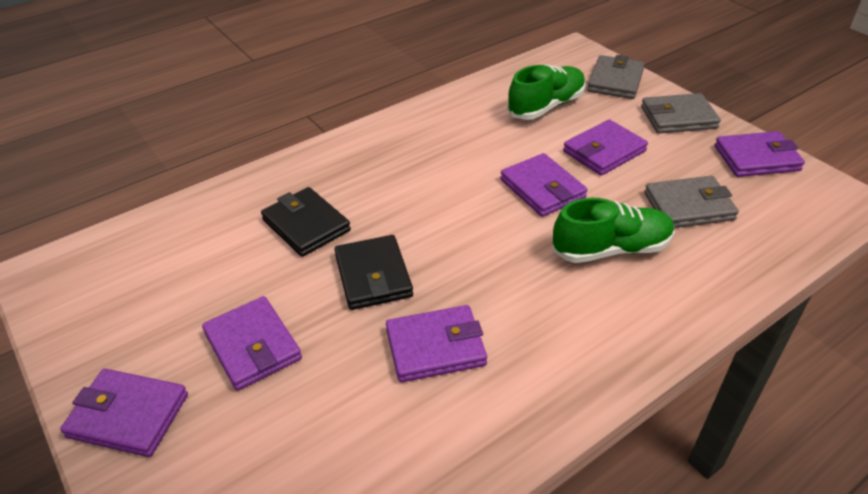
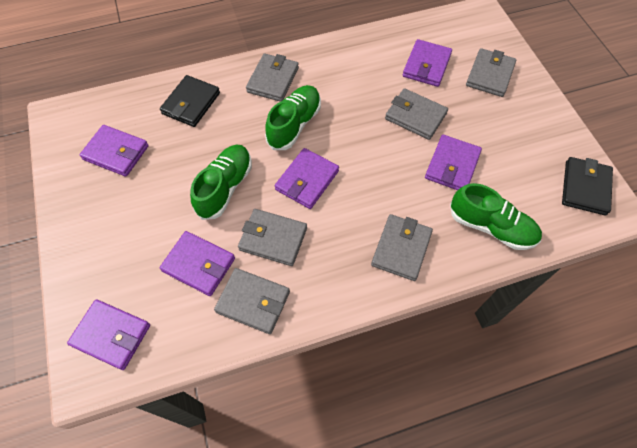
green shoe: [507,65,586,120] [552,198,674,263] = 2 -> [190,144,252,220] [265,85,321,150] [450,183,542,250] = 3
grey wallet: [587,55,645,99] [641,93,721,134] [644,176,739,228] = 3 -> [214,268,290,334] [238,209,307,266] [246,53,299,102] [371,214,433,281] [385,88,448,140] [466,48,516,97] = 6

